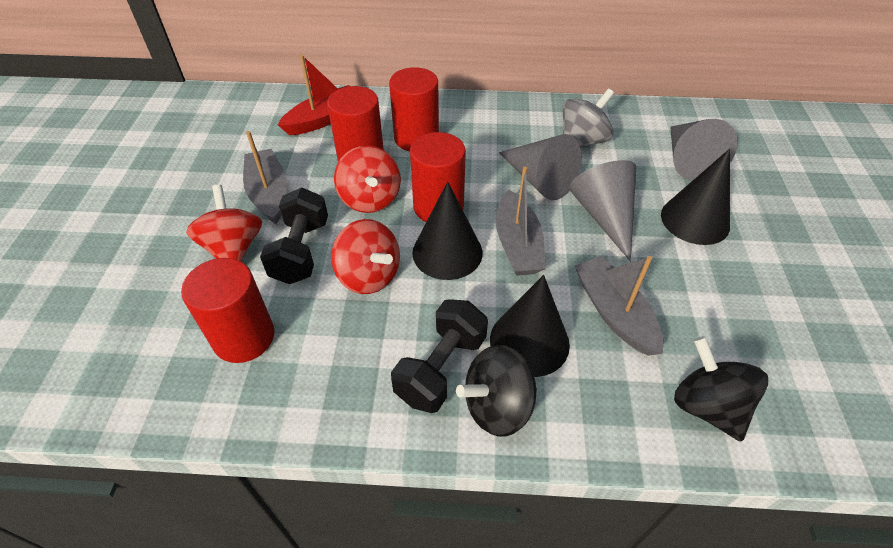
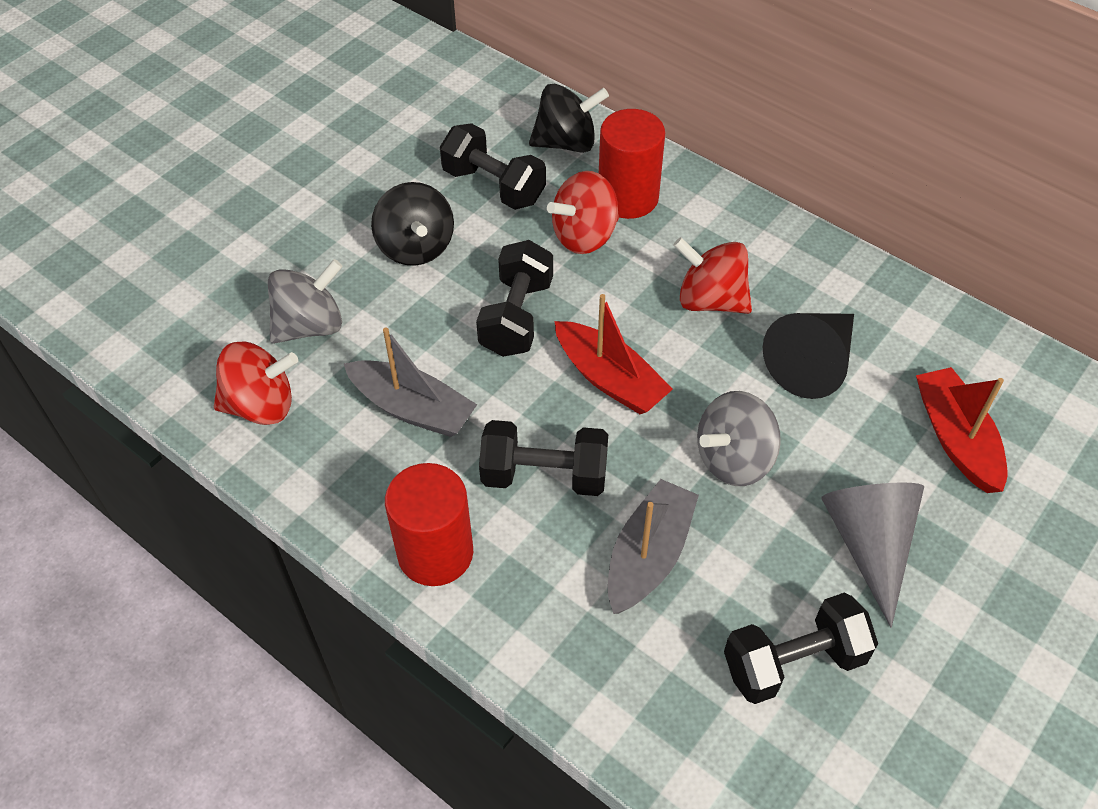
black cone: [412,182,482,280] [490,275,570,377] [661,149,730,245] = 3 -> [763,313,854,399] = 1
black dumbbell: [260,188,328,284] [391,299,488,413] = 2 -> [440,123,546,210] [476,240,553,357] [479,420,608,496] [724,593,878,704] = 4
grey boat: [243,131,287,224] [496,167,546,276] [575,256,664,356] = 3 -> [344,328,477,437] [608,479,699,614] = 2
grey cone: [499,134,582,200] [569,160,636,261] [671,119,738,181] = 3 -> [821,483,924,628] = 1
grey spinning top: [563,89,614,148] = 1 -> [268,259,343,344] [697,391,781,486] = 2
red boat: [278,54,350,135] = 1 -> [555,294,673,414] [916,367,1007,493] = 2
red cylinder: [181,258,274,363] [327,86,384,162] [389,67,439,151] [410,132,466,222] = 4 -> [385,463,473,586] [599,109,665,219] = 2

